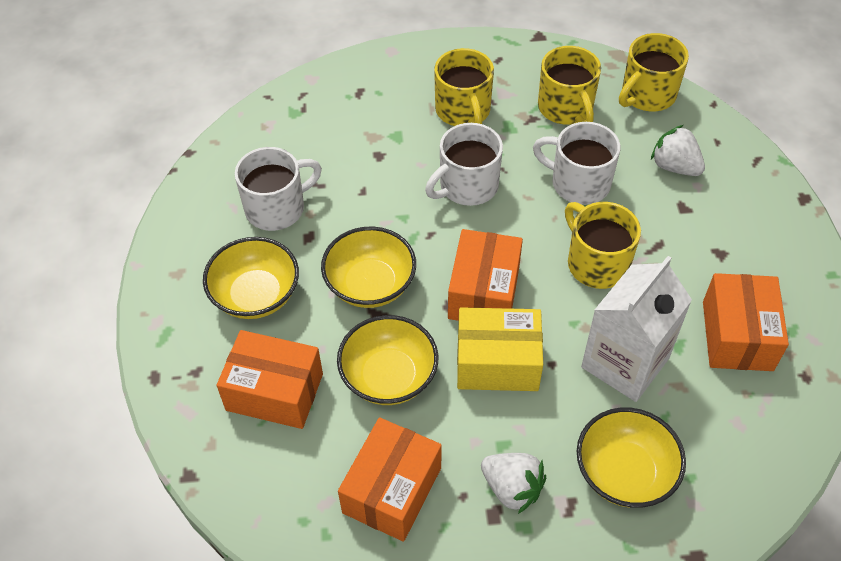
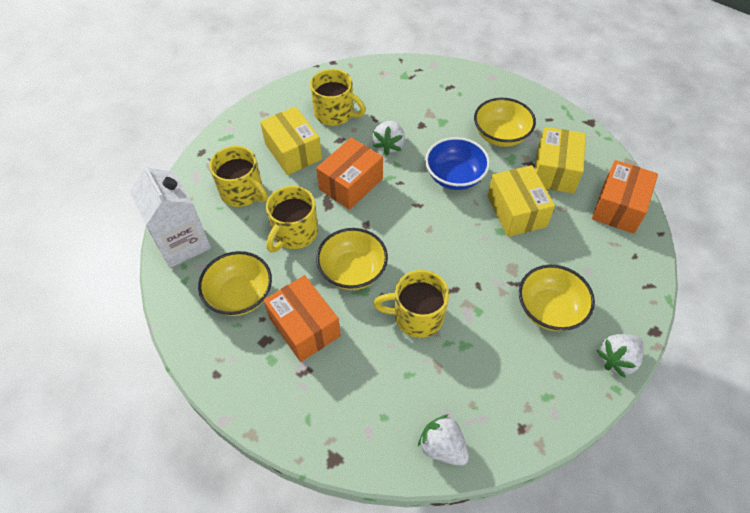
blue bowl: none = 0 -> [425,137,490,190] = 1
orange box: [216,330,323,429] [338,417,442,542] [448,229,523,321] [703,273,789,371] = 4 -> [263,275,341,362] [316,137,383,210] [592,160,658,234] = 3
white mug: [235,147,322,231] [425,123,503,206] [533,122,620,205] = 3 -> none = 0
white strawberry: [481,453,546,514] [651,125,705,176] = 2 -> [373,121,405,155] [418,414,469,466] [597,334,644,378] = 3
yellow box: [457,307,543,391] = 1 -> [260,106,322,175] [488,165,555,237] [535,127,586,194] = 3

